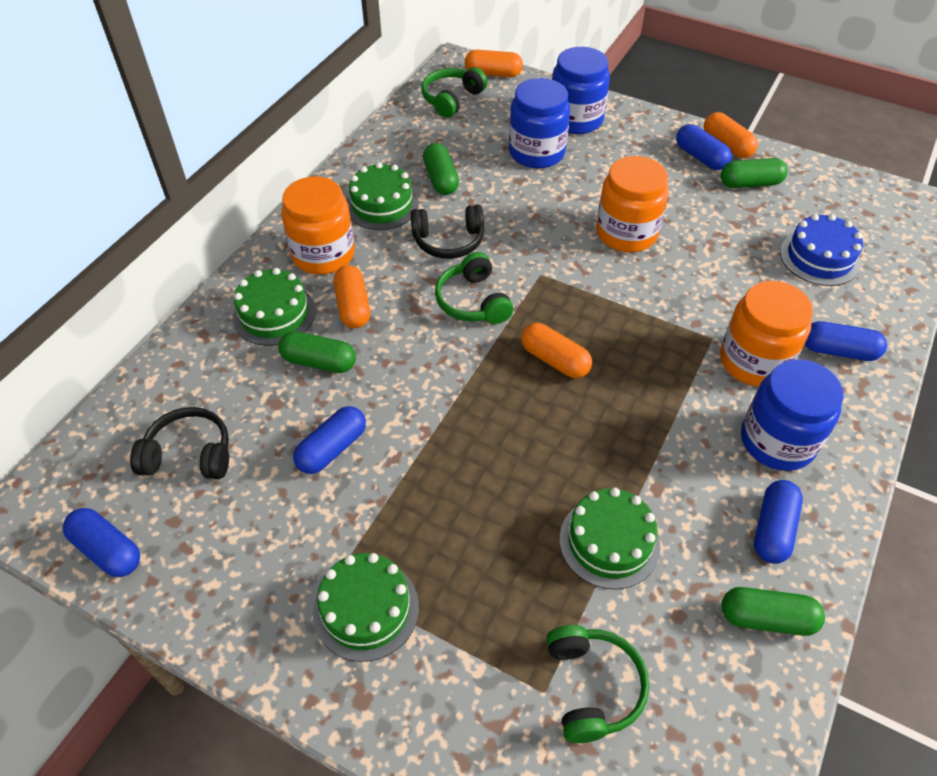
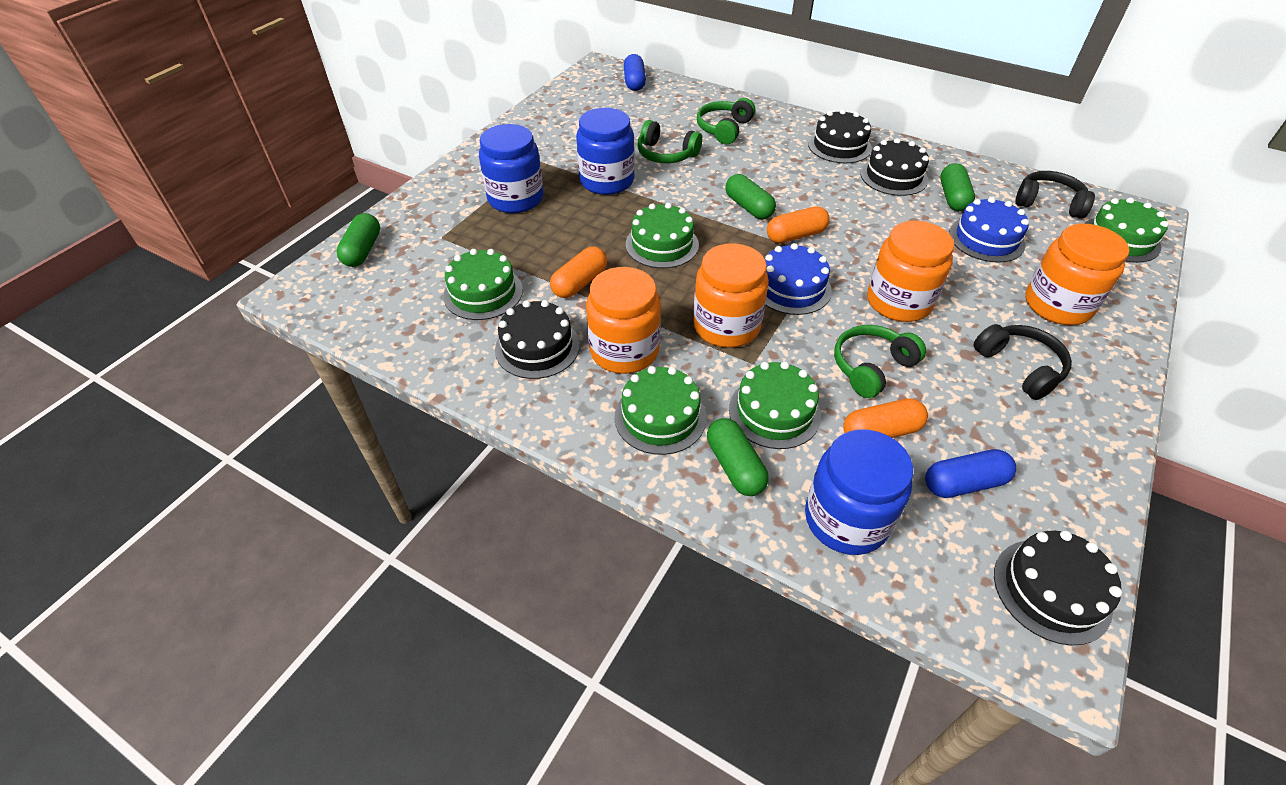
black cake: none = 0 -> [495,300,580,379] [808,109,872,163] [860,138,929,196] [994,531,1122,645] = 4
blue cake: [780,214,863,286] = 1 -> [765,243,832,315] [949,197,1029,263] = 2
blue capsule: [63,508,140,577] [293,406,366,474] [676,124,732,170] [754,480,803,564] [805,321,887,361] = 5 -> [624,54,646,91] [925,449,1016,498] = 2
green cake: [233,268,316,346] [313,553,419,662] [346,162,419,230] [560,488,660,589] = 4 -> [443,249,523,320] [614,366,707,455] [626,203,699,268] [729,361,821,449] [1084,198,1169,263] = 5
orange capsule: [334,265,370,328] [465,50,523,77] [521,323,592,378] [704,112,758,158] = 4 -> [550,247,607,298] [767,206,830,243] [843,398,928,438] = 3
orange jar: [281,176,355,275] [596,156,669,252] [720,281,813,386] = 3 -> [586,267,661,374] [693,243,769,348] [867,221,954,322] [1025,224,1129,325] = 4

